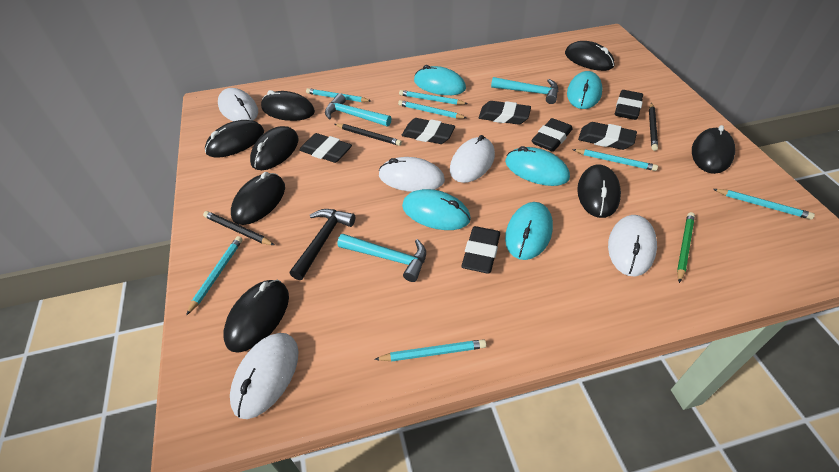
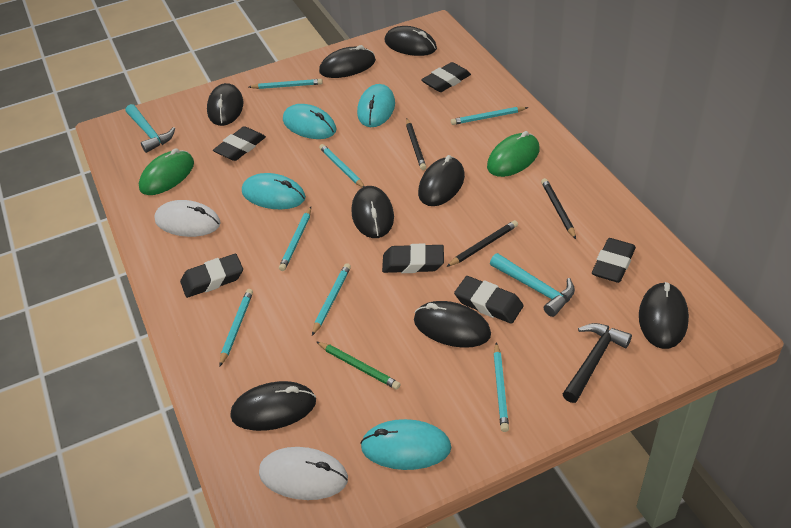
black eraser: [299,133,352,163] [401,118,455,144] [461,226,500,273] [479,101,531,125] [532,118,573,152] [578,122,637,150] [615,90,643,120] = 7 -> [180,254,243,298] [213,126,266,161] [382,243,444,273] [421,62,471,92] [454,276,524,324] [592,238,636,283] = 6
green mouse: none = 0 -> [139,148,194,195] [487,131,540,177] = 2
turquoise hammer: [325,93,391,127] [337,234,426,282] [491,77,558,104] = 3 -> [126,104,175,153] [490,253,575,317] = 2
turquoise mouse: [402,189,471,230] [414,65,466,95] [505,146,570,186] [505,202,553,260] [567,71,602,109] = 5 -> [242,173,306,209] [283,104,336,139] [357,84,395,127] [360,419,451,470] = 4
white mouse: [218,88,258,121] [230,333,299,419] [379,157,445,192] [450,135,495,183] [608,215,657,276] = 5 -> [154,200,221,237] [259,447,348,500] = 2

